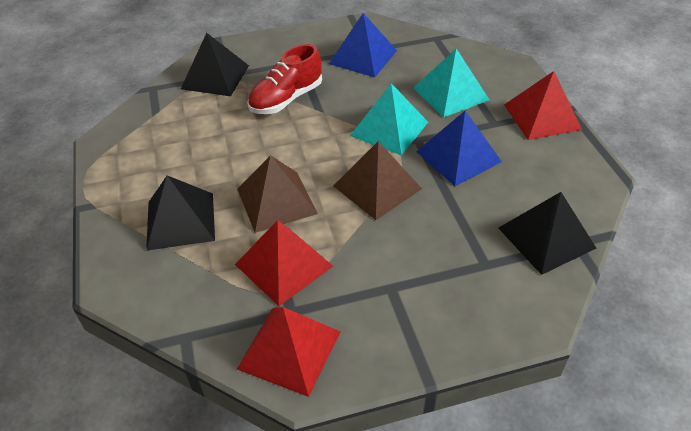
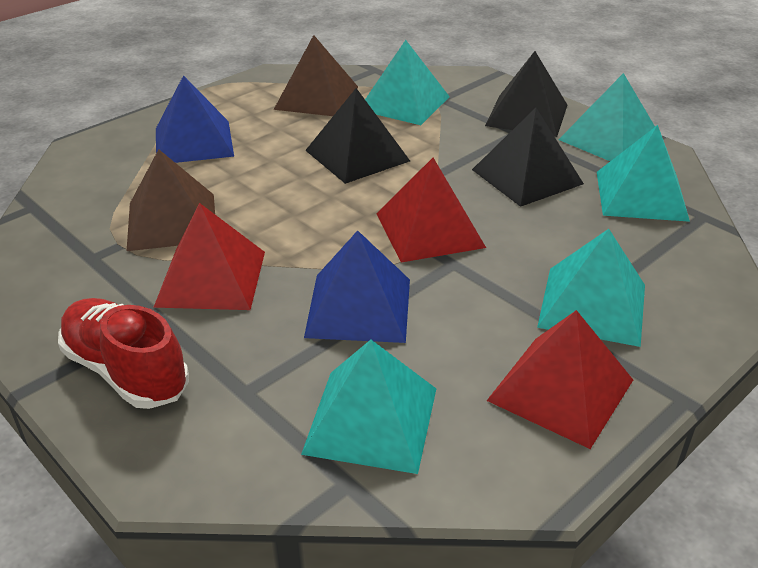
turquoise pyramid: [350,83,428,156] [413,48,489,118] = 2 -> [301,340,436,474] [365,40,450,125] [537,229,645,347] [558,73,655,161] [597,125,690,222] = 5

